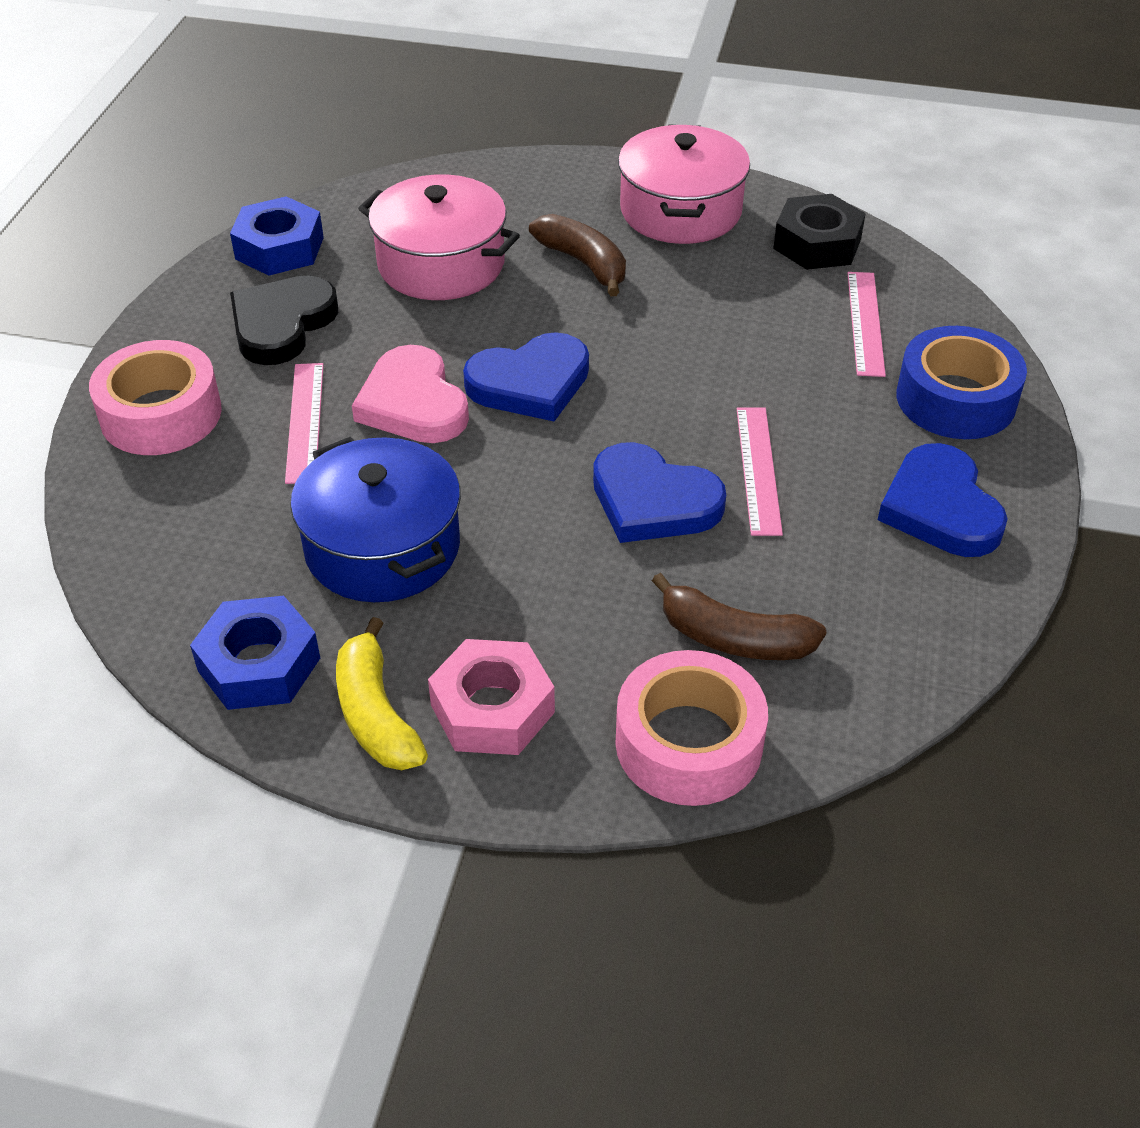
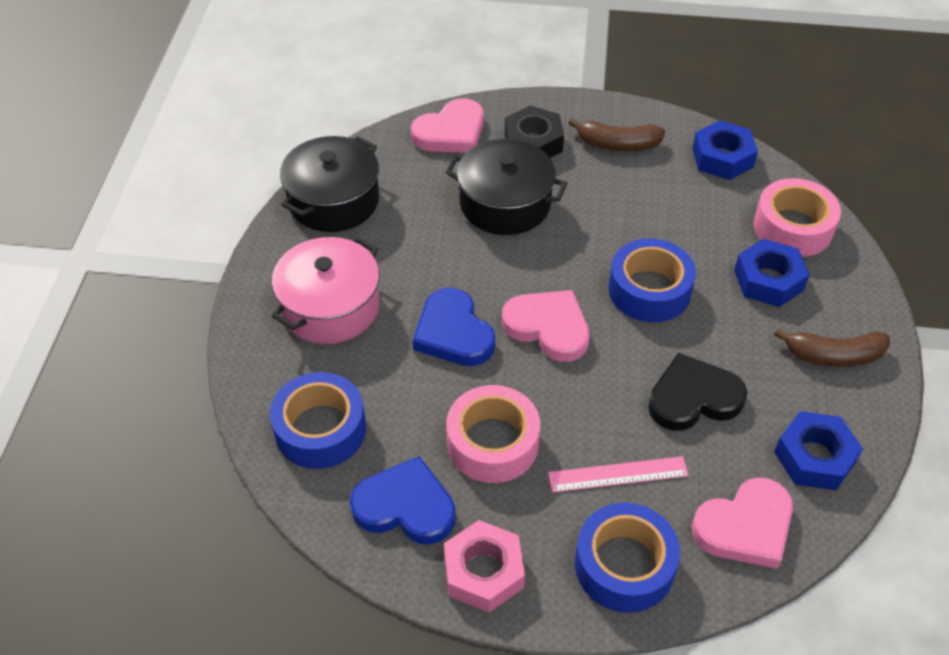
black pot: none = 0 -> [280,136,379,232] [445,139,567,235] = 2
blue heart: [463,332,589,421] [593,442,726,543] [878,443,1008,557] = 3 -> [350,456,456,544] [413,288,495,366] = 2
blue nut: [190,596,320,710] [230,196,324,276] = 2 -> [692,120,758,180] [734,239,809,307] [774,411,863,490] = 3
blue pot: [290,437,461,602] = 1 -> none = 0
blue tape: [896,326,1027,439] = 1 -> [270,372,366,469] [575,503,680,613] [608,238,696,323] = 3
pink heart: [352,345,469,443] = 1 -> [411,98,484,153] [502,290,590,362] [692,477,793,569] = 3
pink pot: [358,174,520,300] [618,125,750,244] = 2 -> [271,237,380,344] = 1
pink ruler: [285,363,324,484] [737,408,783,536] [847,272,886,377] = 3 -> [548,456,689,493] = 1
yellow banana: [336,617,428,770] = 1 -> none = 0

